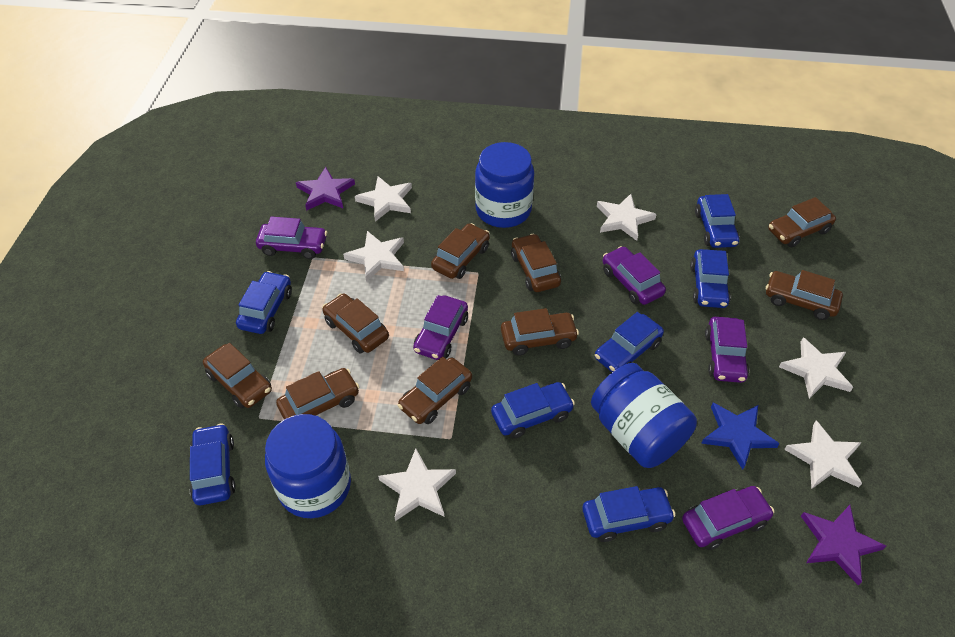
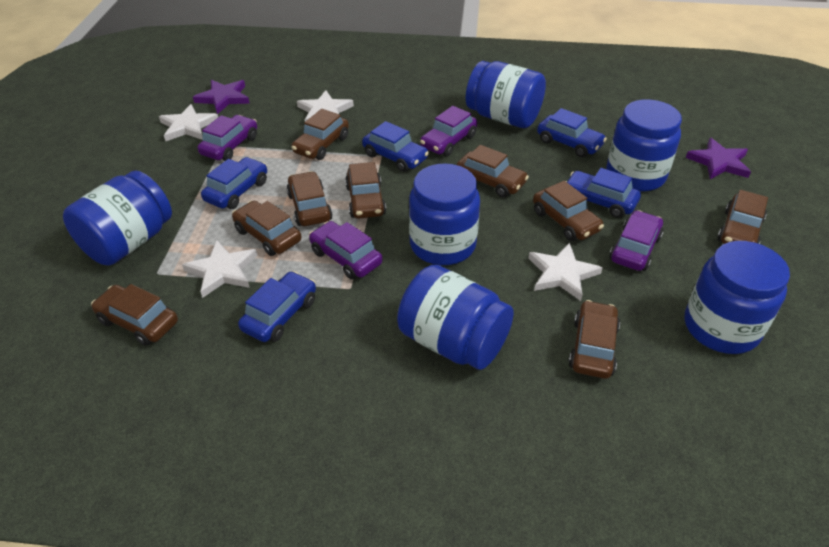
blue car: [190,423,236,505] [236,271,292,334] [491,382,575,439] [582,486,676,542] [595,312,664,372] [690,249,731,308] [695,194,739,248] = 7 -> [201,157,267,209] [238,271,316,342] [362,121,429,172] [537,108,607,157] [566,168,641,218] = 5
blue jar: [265,414,351,518] [475,142,534,228] [591,363,697,468] = 3 -> [63,170,172,266] [397,265,514,370] [409,163,480,265] [466,61,546,128] [606,99,682,192] [685,241,790,354] = 6
blue star: [701,403,780,470] = 1 -> none = 0
purple car: [256,216,327,259] [413,295,468,360] [603,246,666,305] [682,486,774,550] [705,317,749,383] = 5 -> [198,115,257,161] [309,221,383,280] [420,106,477,156] [609,210,663,271] = 4
white star: [343,231,404,282] [355,176,412,222] [378,449,456,521] [597,194,657,241] [779,337,853,399] [784,420,862,489] = 6 -> [159,104,218,141] [182,240,258,298] [297,90,354,121] [528,243,603,301] = 4

